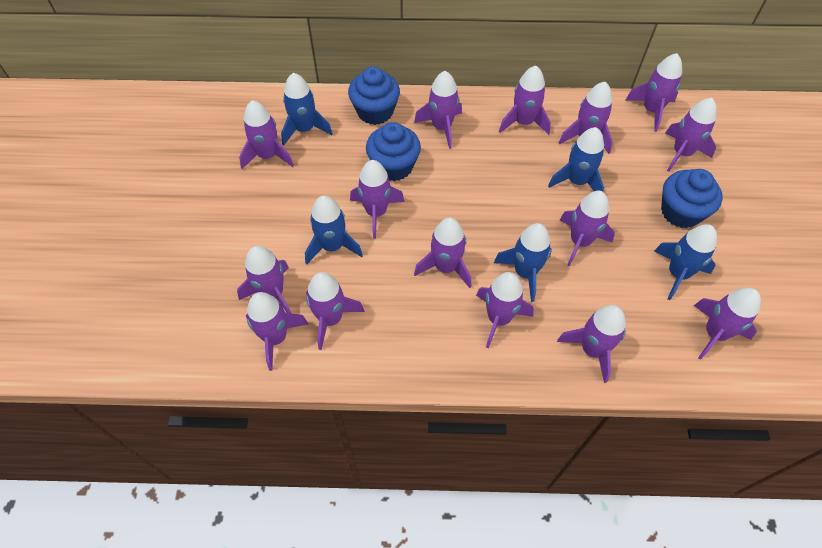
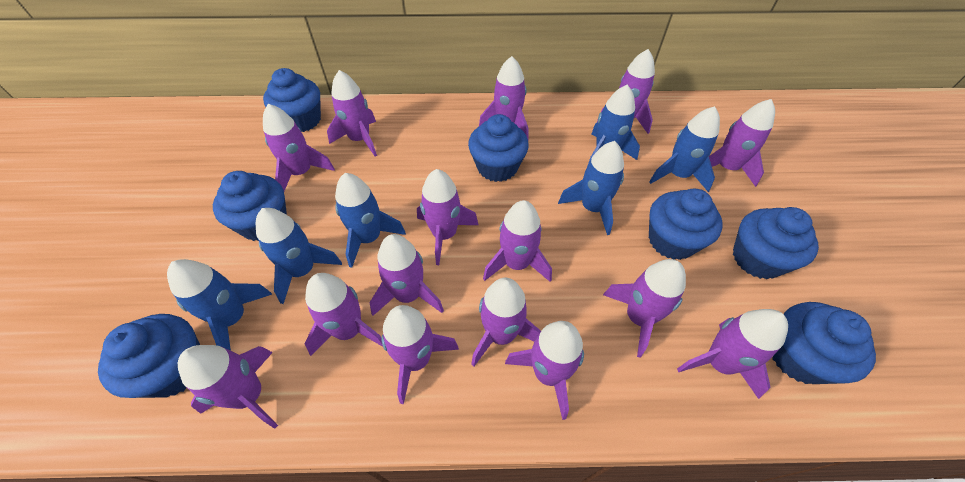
blue cupcake: [348,67,400,125] [366,122,421,181] [661,169,722,228] = 3 -> [98,314,200,398] [213,171,287,241] [263,68,321,132] [468,114,529,182] [649,189,723,260] [733,207,819,279] [772,302,876,384] = 7
blue rocket: [281,73,333,146] [305,195,363,264] [494,223,552,302] [548,127,604,192] [654,224,717,300] = 5 -> [167,259,272,351] [256,208,342,304] [335,173,406,268] [558,141,624,235] [588,85,640,164] [649,106,720,192] = 6

